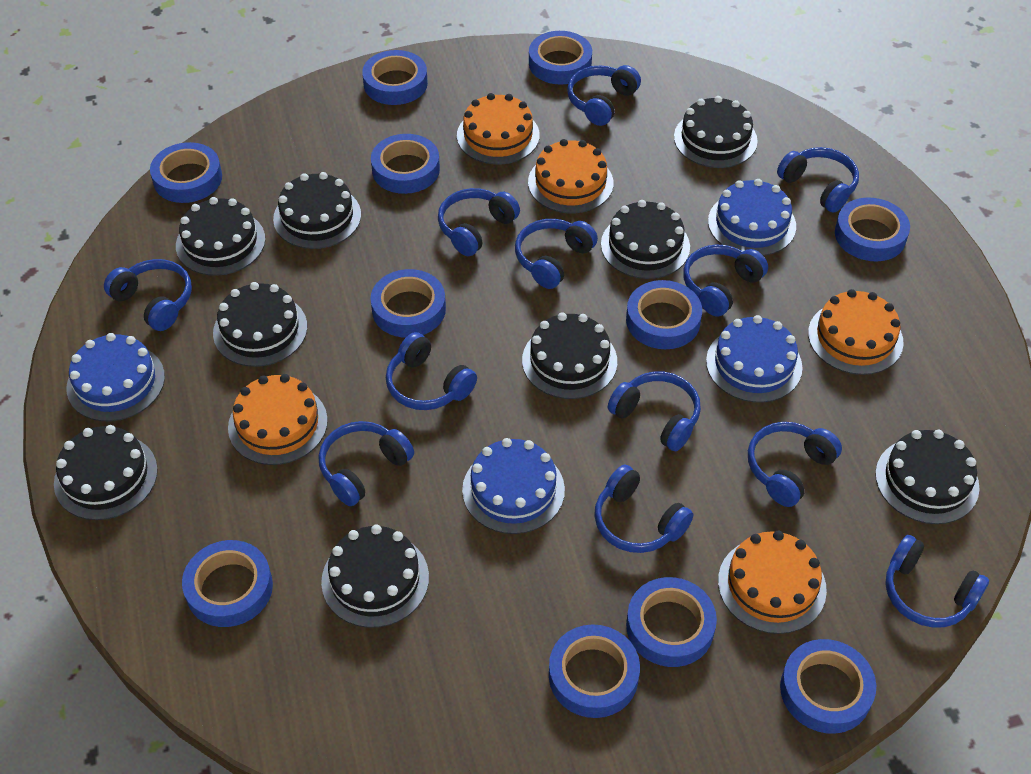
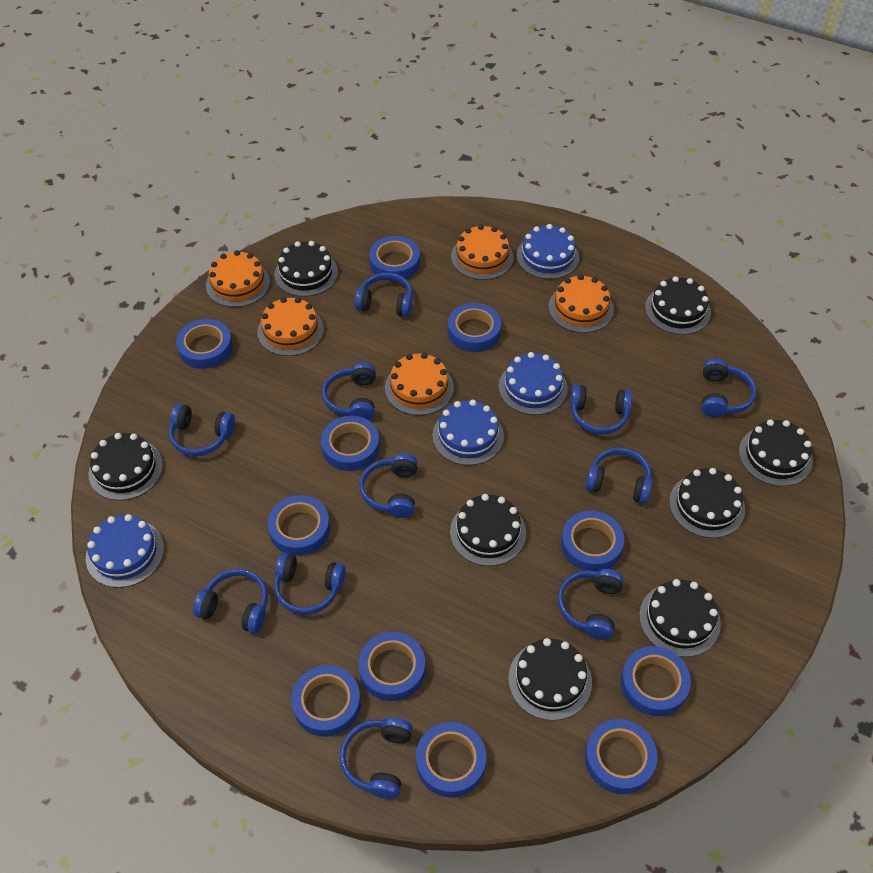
black cake: [54,425,158,520] [176,197,265,276] [213,282,307,367] [273,172,361,249] [321,524,429,628] [522,312,617,399] [601,200,690,279] [674,96,758,168] [875,430,980,524] = 9 -> [88,433,163,500] [274,241,338,297] [450,494,526,566] [508,638,592,721] [639,579,721,657] [645,276,711,335] [669,468,745,538] [739,419,813,486] = 8
blue headphones: [104,259,192,331] [318,421,414,506] [386,332,477,410] [438,188,520,256] [515,219,598,289] [567,65,641,126] [594,464,693,553] [608,371,701,451] [683,245,768,316] [748,422,842,507] [777,147,859,213] [885,535,989,628] = 12 -> [169,404,235,456] [193,569,268,633] [274,553,346,615] [322,362,376,420] [340,718,413,799] [355,273,413,317] [359,453,418,518] [557,569,624,640] [570,384,632,434] [586,447,652,504] [702,358,757,417] = 11

